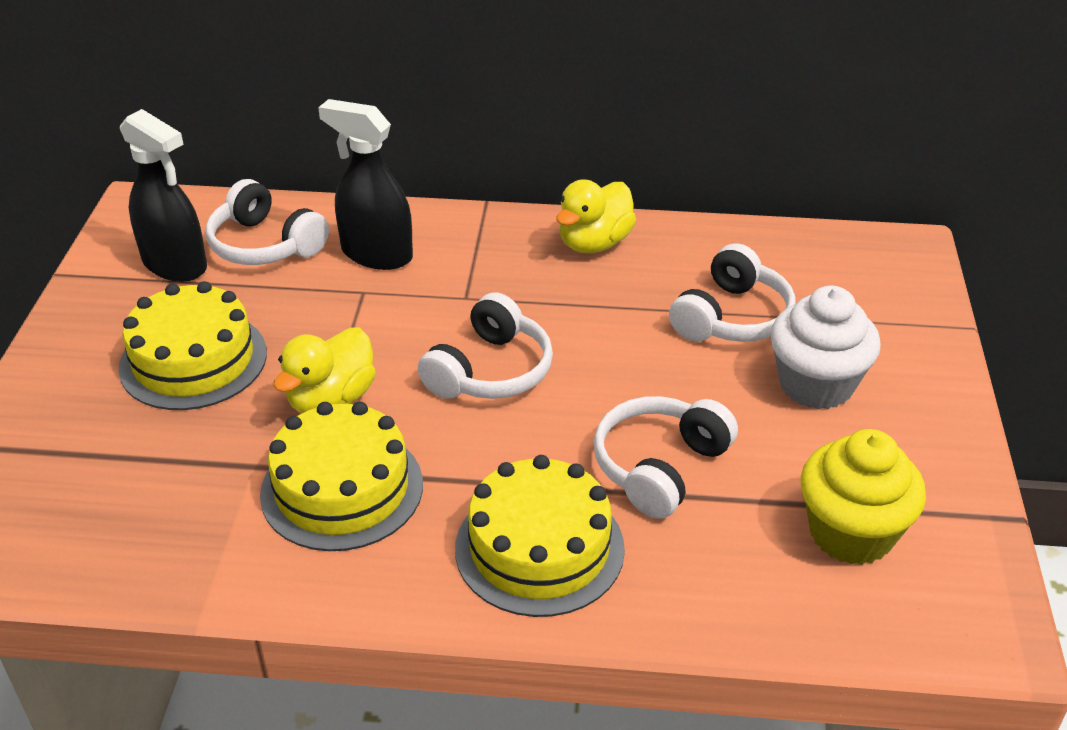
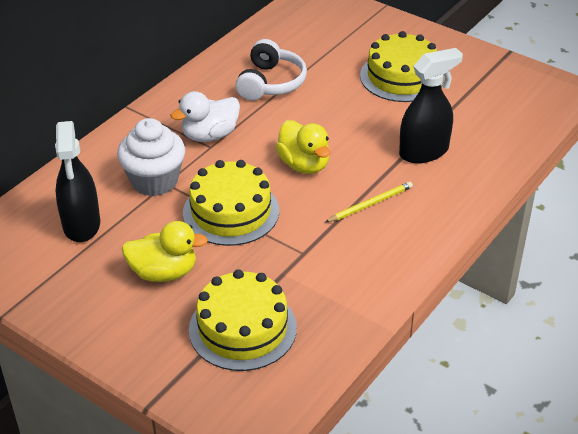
white duck: none = 0 -> [170,91,240,142] = 1
white headphones: [206,179,329,265] [418,292,553,399] [594,396,738,519] [669,243,796,342] = 4 -> [235,39,307,101] = 1
yellow cupcake: [801,429,926,565] = 1 -> none = 0
yellow pencil: none = 0 -> [325,182,413,222] = 1

